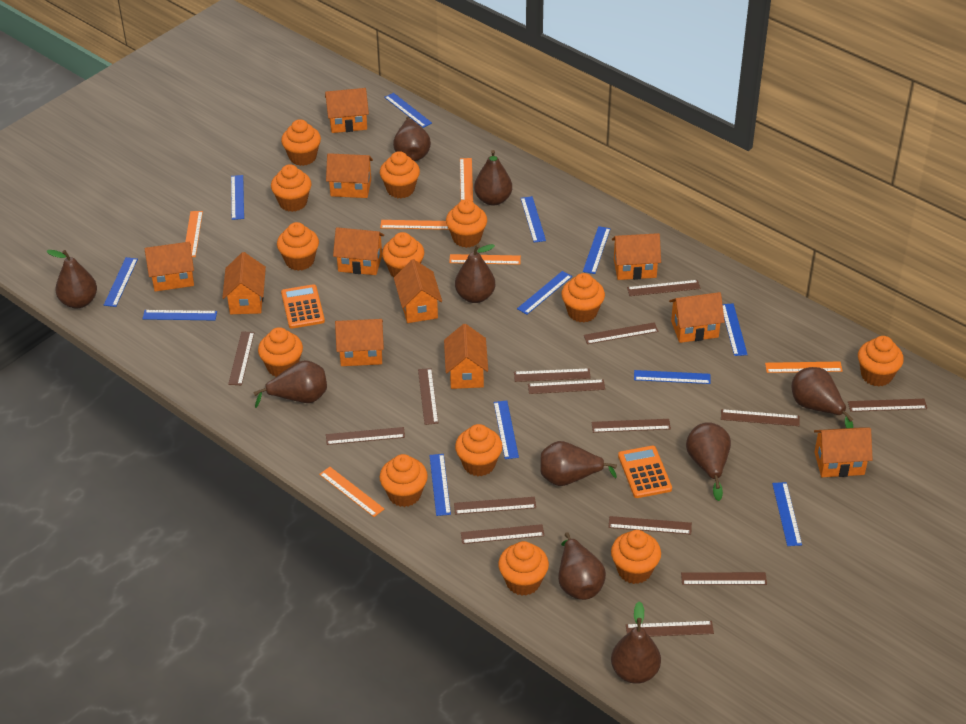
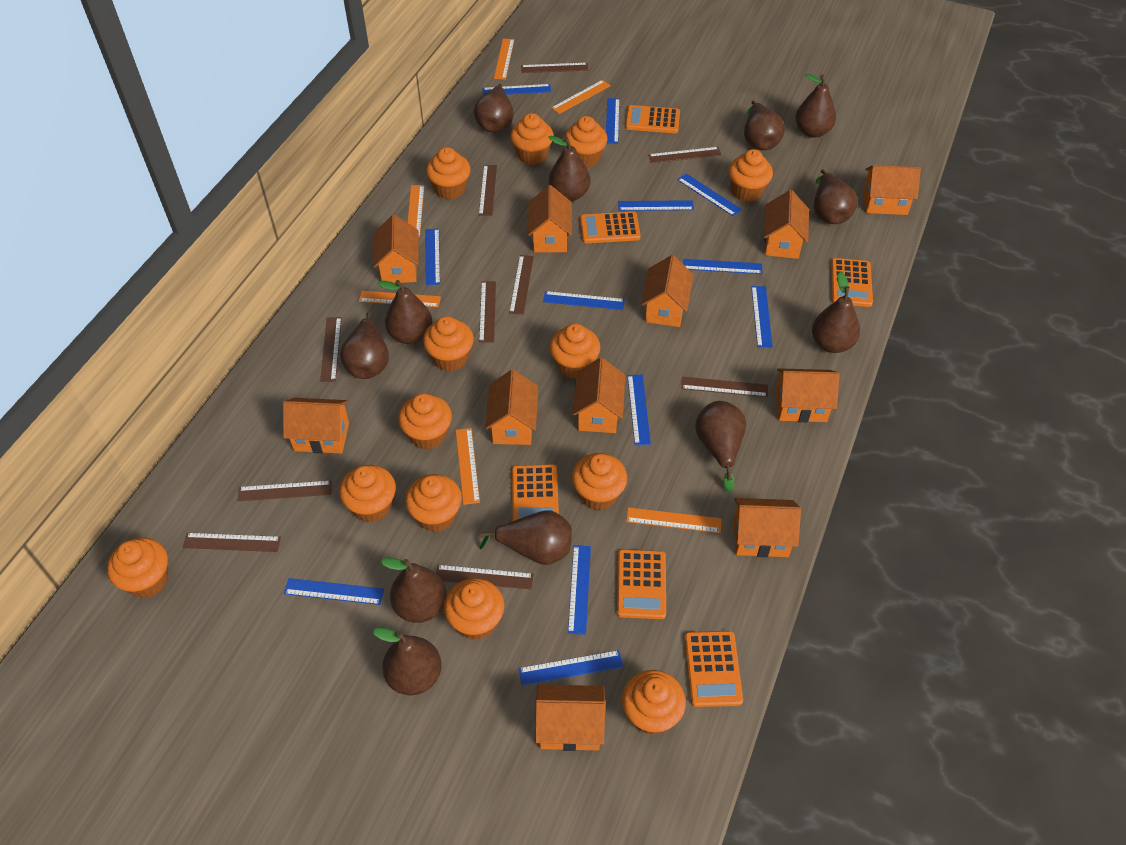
brown pear: [47,250,97,308] [253,360,327,408] [393,117,431,161] [455,244,495,303] [474,150,512,206] [540,441,617,486] [558,532,606,600] [611,601,661,684] [686,422,731,501] [792,367,853,428] = 10 -> [340,312,389,379] [373,628,442,695] [377,280,432,344] [381,558,447,623] [474,84,514,133] [479,510,572,565] [548,136,591,201] [695,401,746,493] [744,100,785,150] [795,74,836,138] [812,272,860,353] [814,169,858,224] = 12
brown ruler: [228,331,255,385] [326,427,405,445] [418,368,438,425] [454,497,536,515] [461,524,544,544] [514,368,591,382] [528,379,605,394] [584,322,658,344] [591,419,671,433] [608,516,692,535] [626,621,714,637] [627,280,700,296] [681,572,767,585] [721,409,799,426] [848,399,927,412] = 15 -> [183,533,281,552] [238,480,332,501] [320,317,342,382] [436,565,534,590] [479,165,497,216] [479,281,496,343] [509,255,534,315] [521,63,588,73] [648,147,721,163] [681,377,768,397] = 10
orange calculator: [281,284,325,329] [618,446,672,498] = 2 -> [512,464,559,521] [580,212,641,243] [617,549,666,619] [625,105,680,133] [684,631,743,707] [831,258,873,307] = 6

